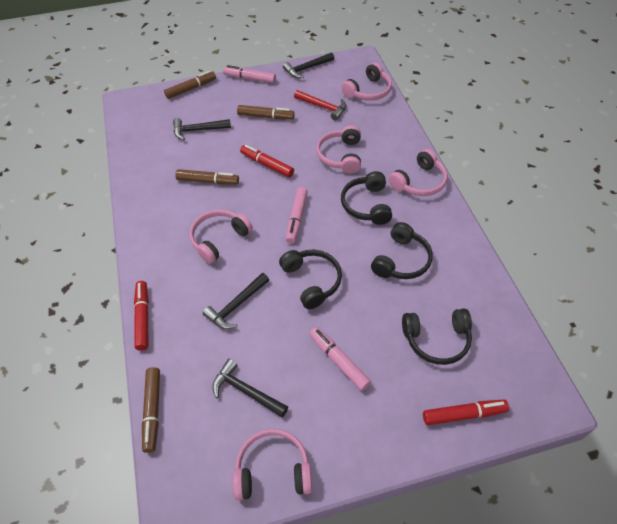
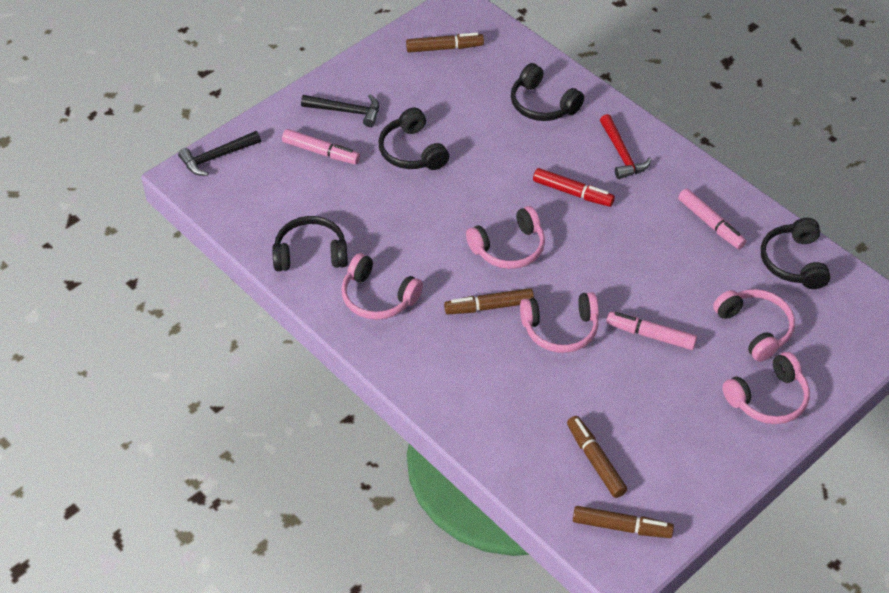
black hammer: [173,118,231,140] [203,273,269,329] [212,359,288,418] [283,53,334,78] = 4 -> [178,131,261,176] [301,94,379,127] = 2
red marker: [134,281,149,351] [240,145,294,177] [423,399,509,425] = 3 -> [533,168,615,207] = 1

